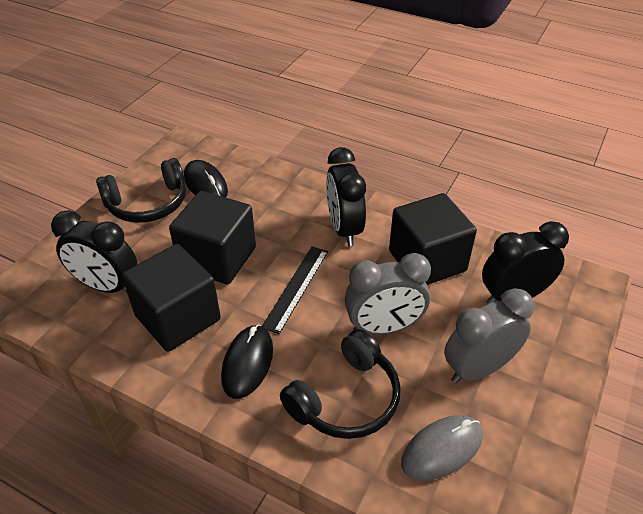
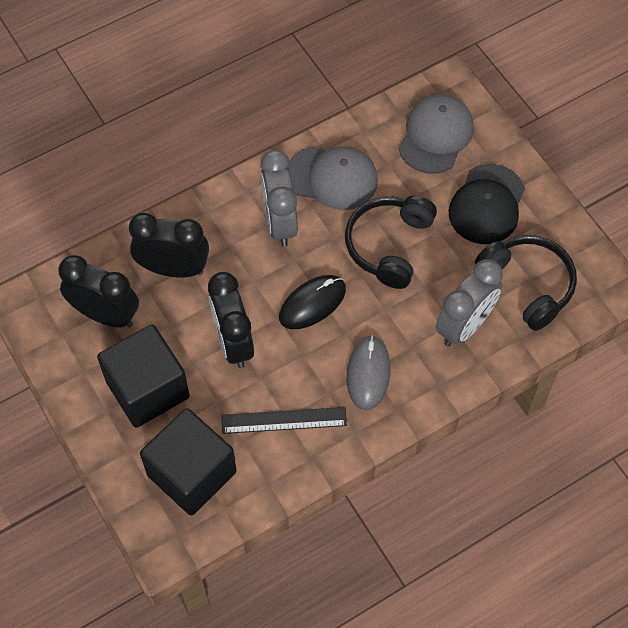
black cap: none = 0 -> [448,164,525,244] = 1
black cube: [122,244,221,352] [169,191,256,285] [389,193,477,285] = 3 -> [97,325,190,428] [140,408,237,516] = 2
black mouse: [184,160,228,197] [221,324,273,399] = 2 -> [279,275,346,329] = 1
grey cap: none = 0 -> [288,146,378,210] [399,94,474,174] = 2

